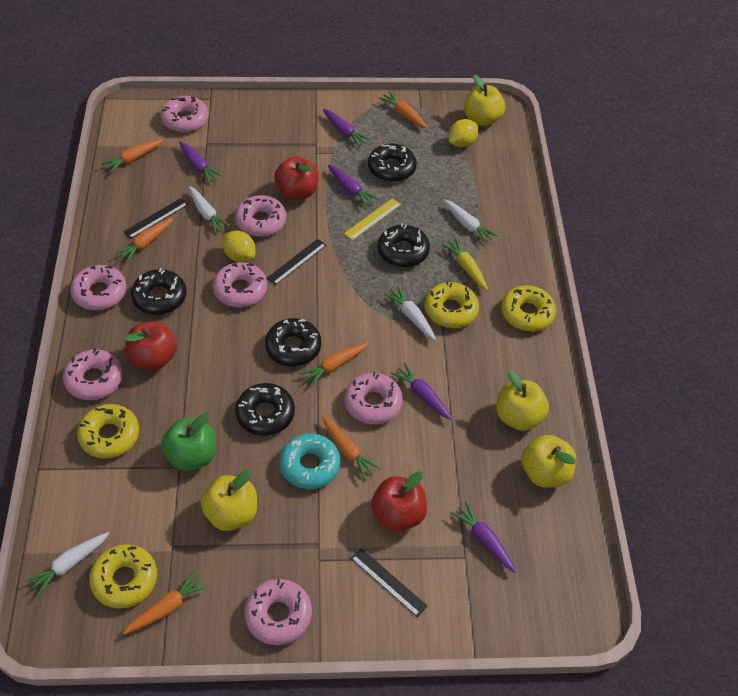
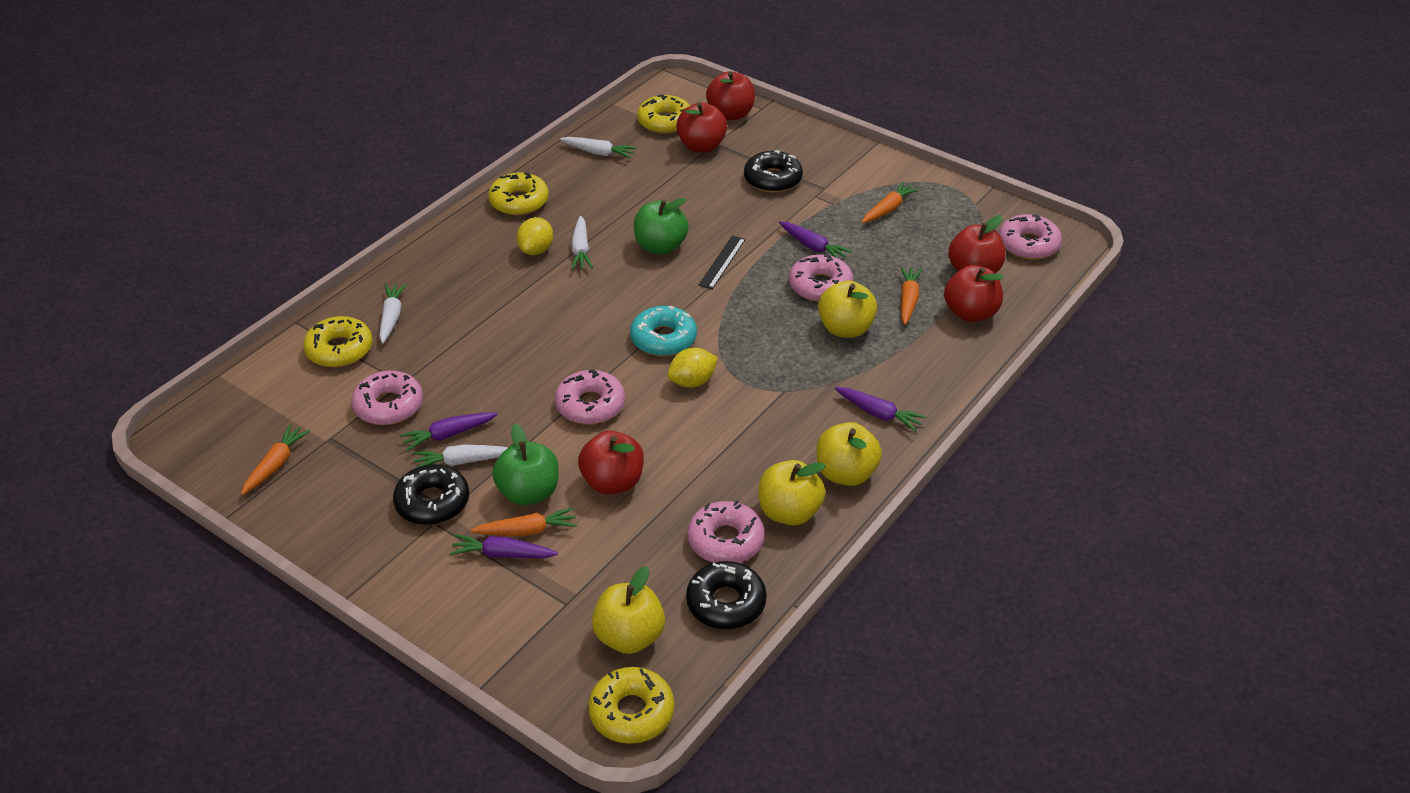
black donut: [131,268,186,315] [235,383,295,436] [265,318,321,367] [368,144,417,182] [378,223,430,267] = 5 -> [393,464,469,525] [686,561,767,629] [744,150,803,193] = 3
black ruler: [124,198,188,239] [267,239,326,285] [351,548,428,617] = 3 -> [699,235,746,289] = 1
green apple: [161,413,216,471] = 1 -> [492,424,559,505] [634,198,689,254] = 2
orange carrot: [101,139,163,173] [115,217,174,263] [123,570,208,634] [299,342,369,387] [322,417,381,480] [378,91,428,128] = 6 -> [241,424,310,495] [470,507,577,536] [862,181,920,223] [901,266,922,325] = 4
pink donut: [63,348,123,400] [70,265,126,310] [160,96,208,132] [213,262,267,307] [235,195,286,237] [244,579,312,645] [344,372,403,425] = 7 -> [351,371,423,425] [555,370,625,424] [688,500,765,563] [789,254,853,302] [999,214,1062,260] = 5
purple carrot: [179,141,223,184] [323,109,371,147] [328,165,378,207] [391,363,452,420] [450,501,516,572] = 5 -> [399,412,498,451] [450,534,558,558] [779,221,852,259] [835,387,926,432] = 4
red apple: [124,321,177,370] [274,157,319,200] [371,471,427,532] = 3 -> [578,430,644,495] [676,102,727,153] [706,71,755,120] [944,265,1004,322] [948,215,1005,273] = 5
yellow carrot: [441,238,488,290] = 1 -> none = 0
yellow ruler: [344,198,401,240] = 1 -> none = 0

